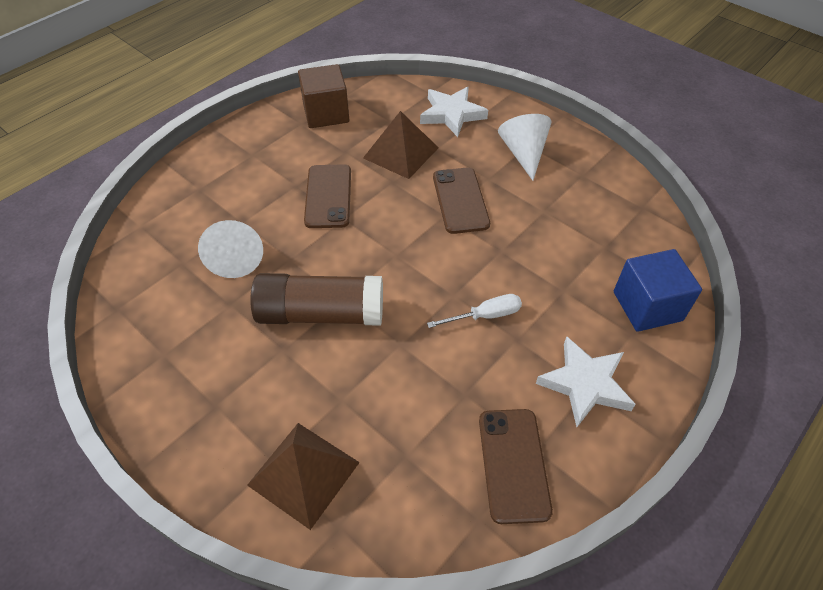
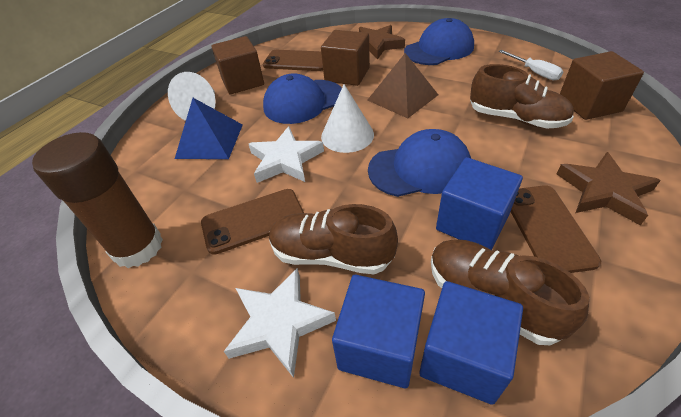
blue cap: none = 0 -> [263,73,342,124] [368,129,471,197] [404,18,474,65] = 3
blue cube: [614,249,702,332] = 1 -> [332,275,425,388] [419,281,523,405] [436,157,523,250] = 3
blue pyramid: none = 0 -> [175,98,243,159] = 1
brown cube: [298,64,349,128] = 1 -> [211,36,264,94] [321,30,370,86] [560,51,644,120] = 3
brown pyramid: [247,423,360,530] [363,111,439,179] = 2 -> [368,53,438,118] = 1
brown shoe: none = 0 -> [269,204,398,274] [431,239,589,345] [470,64,574,128] = 3
brown star: none = 0 -> [359,25,405,60] [557,152,661,226] = 2

